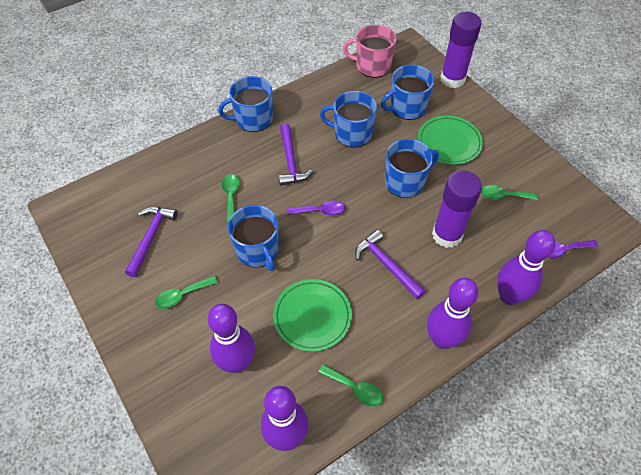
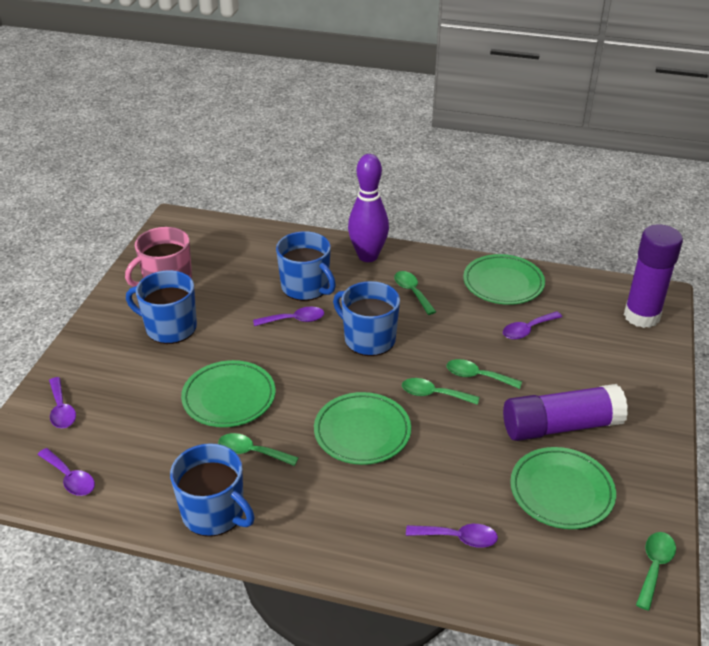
blue mug: [218,76,273,132] [228,205,279,271] [320,91,377,148] [381,65,434,120] [385,139,439,198] = 5 -> [126,270,197,344] [170,443,255,536] [276,231,336,301] [333,281,400,356] = 4
green plate: [273,279,352,352] [418,116,483,165] = 2 -> [181,360,275,427] [314,392,411,465] [463,254,545,305] [510,447,616,529] = 4
green spoon: [155,276,218,309] [222,174,240,223] [318,364,384,407] [481,185,538,200] = 4 -> [218,433,299,466] [394,271,436,315] [402,378,479,405] [447,359,522,389] [636,532,676,611] = 5
purple bowling pin: [208,304,255,373] [261,386,309,451] [427,278,478,349] [497,230,556,305] = 4 -> [348,154,389,262] = 1
purple hammer: [125,207,178,277] [279,124,313,186] [355,230,426,299] = 3 -> none = 0
purple spoon: [287,200,346,216] [548,240,598,258] = 2 -> [38,448,95,496] [49,377,76,428] [253,307,324,326] [406,524,498,548] [503,311,562,340] = 5

